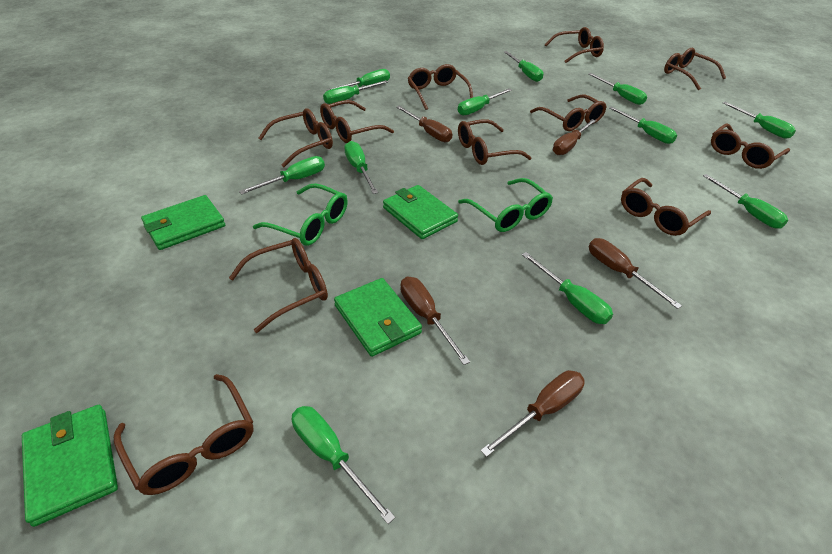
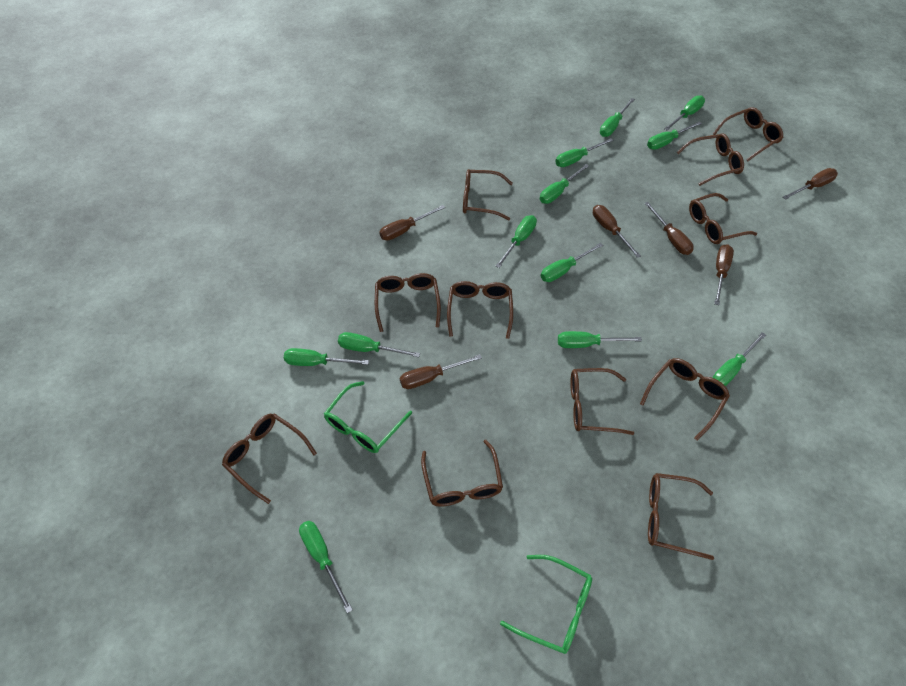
brown screwdriver: [396,106,452,142] [400,277,470,365] [480,370,585,457] [553,119,596,155] [589,238,682,309] = 5 -> [379,205,445,240] [400,354,482,389] [593,205,641,258] [644,202,694,255] [714,244,734,305] [783,168,838,200] = 6
green wallet: [22,405,118,527] [141,195,225,250] [334,278,422,357] [383,185,458,239] = 4 -> none = 0

